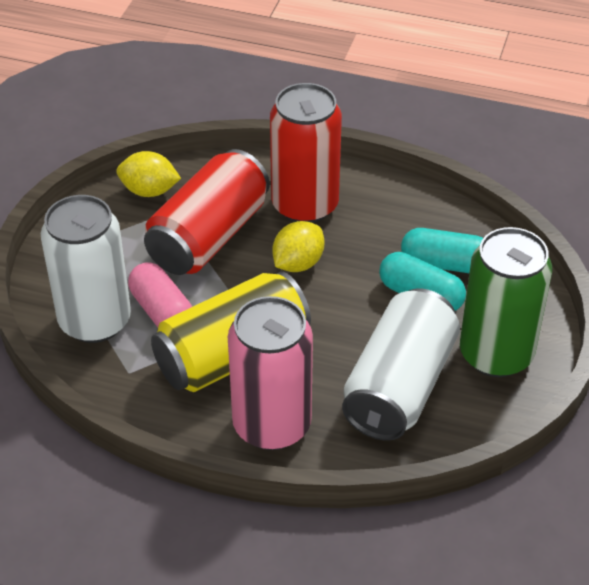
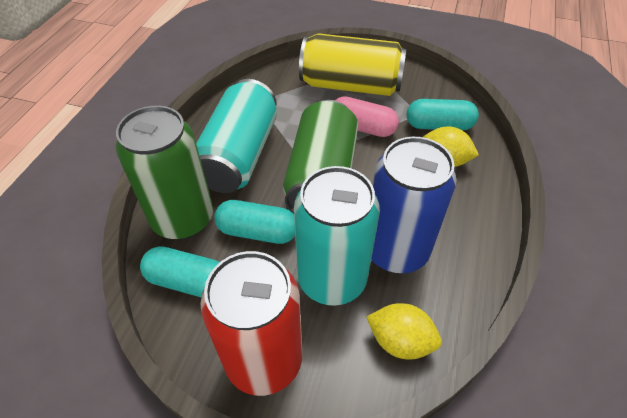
blue can: none = 0 -> [371,137,457,273] = 1
green can: [460,227,552,377] = 1 -> [116,106,213,239] [283,100,358,214] = 2
pink can: [228,296,313,450] = 1 -> none = 0
red can: [144,149,270,275] [270,83,342,223] = 2 -> [200,251,302,396] = 1
turquoise can: none = 0 -> [196,79,277,193] [294,166,380,306] = 2
turquoise capsule: [379,252,466,311] [401,228,483,273] = 2 -> [140,246,220,298] [214,200,295,244] [407,99,479,130] = 3
white can: [41,195,131,343] [342,288,460,441] = 2 -> none = 0

